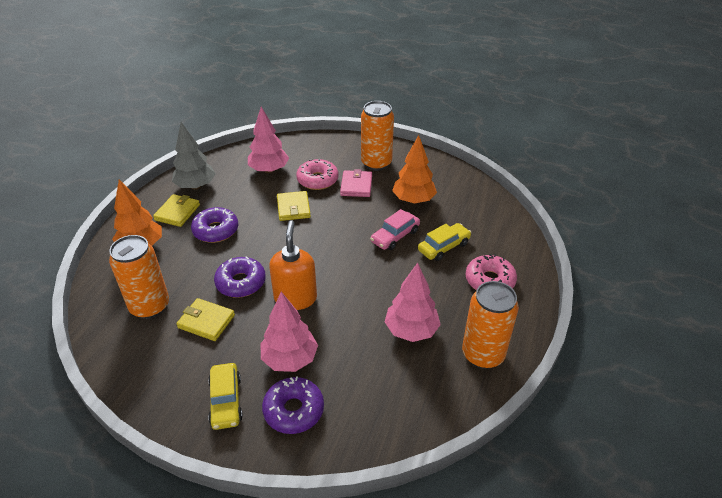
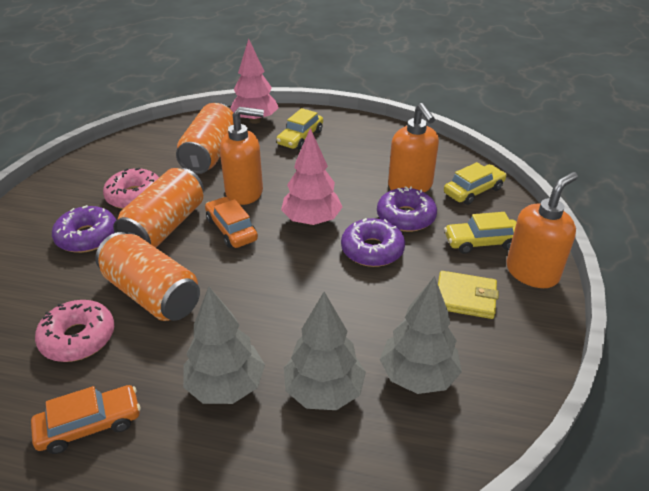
grey tree: [172,122,216,190] = 1 -> [183,286,265,404] [284,292,366,410] [380,276,462,394] = 3
orange car: none = 0 -> [31,385,140,454] [205,197,258,248] = 2
orange soap dispenser: [269,220,317,310] = 1 -> [220,107,264,205] [388,103,439,193] [506,172,578,288] = 3
orange tree: [112,180,162,246] [392,135,437,204] = 2 -> none = 0
pink car: [370,209,420,250] = 1 -> none = 0
pink tree: [248,107,289,173] [261,292,318,372] [385,263,441,342] = 3 -> [230,39,279,124] [281,128,343,225] = 2
pink wallet: [340,169,372,197] = 1 -> none = 0
yellow car: [208,363,243,430] [418,223,471,261] = 2 -> [276,108,323,149] [444,162,507,205] [444,212,517,254] = 3
yellow wallet: [153,194,200,227] [176,298,235,341] [277,191,311,221] = 3 -> [438,271,499,319] = 1

